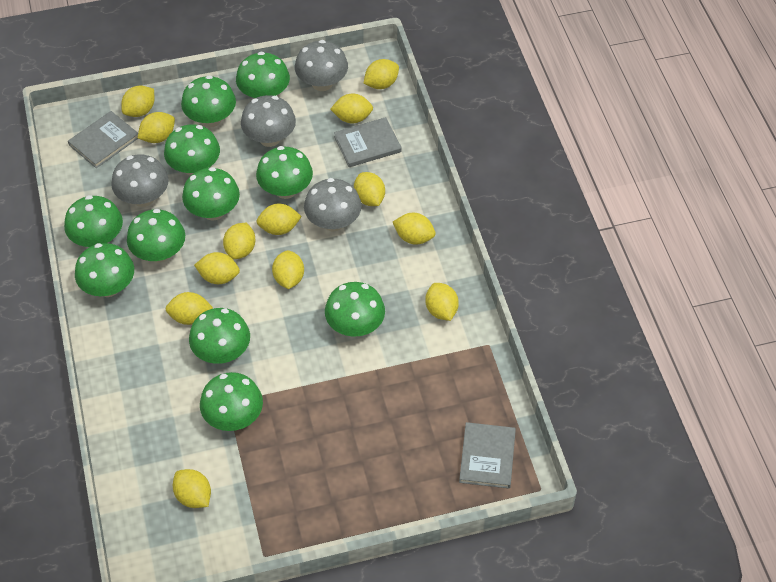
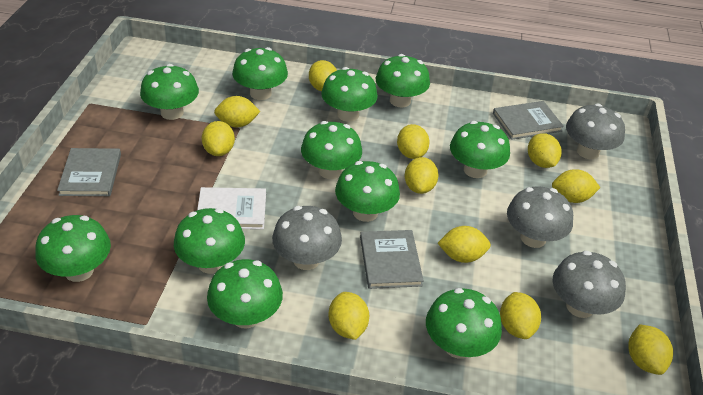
white book: none = 0 -> [197,187,266,229] = 1
yellow lemon: [121,86,154,117] [138,112,175,143] [166,292,213,325] [173,469,211,508] [194,252,240,284] [223,223,255,259] [257,204,302,235] [272,250,304,289] [330,93,373,123] [354,172,385,206] [364,59,399,89] [393,213,436,245] [425,283,459,321] = 13 -> [202,121,235,156] [214,96,260,128] [309,60,337,91] [329,292,369,340] [397,124,430,159] [405,157,439,194] [438,226,491,263] [500,292,541,339] [528,133,562,168] [552,169,600,203] [629,324,673,375] = 11

